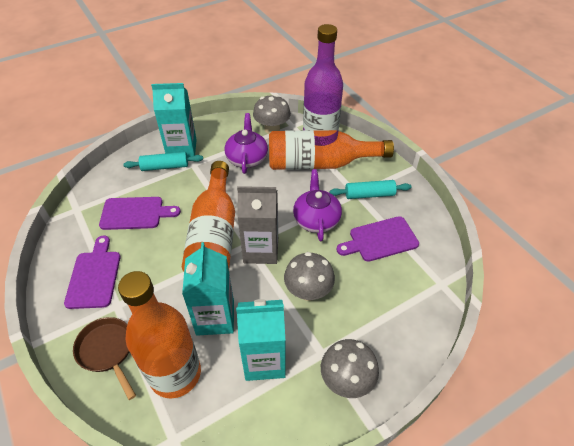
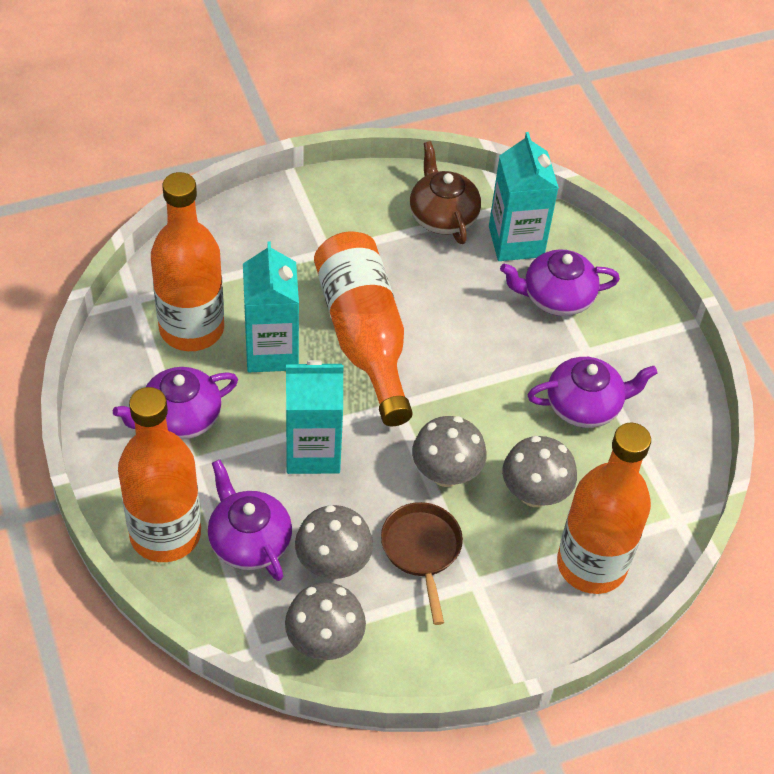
brown teapot: none = 0 -> [410,141,481,244] = 1
grey carton: [237,186,278,264] = 1 -> none = 0
grey mushroom: [253,95,291,134] [284,252,335,301] [321,339,379,398] = 3 -> [285,583,366,660] [295,505,373,579] [412,416,487,487] [502,436,577,507] = 4
orange bottle: [118,271,201,398] [182,161,235,272] [269,130,394,170] = 3 -> [118,387,201,562] [151,172,224,351] [314,232,413,426] [557,423,651,594] = 4
purple bottle: [303,24,343,131] = 1 -> none = 0
purple cutting board: [64,235,120,309] [99,197,181,230] [336,216,419,262] = 3 -> none = 0
purple teapot: [225,113,268,174] [293,169,342,241] = 2 -> [113,367,238,440] [208,460,292,581] [500,249,620,316] [528,357,658,428] = 4
turquoise rolling pin: [123,152,203,171] [330,180,412,199] = 2 -> none = 0

